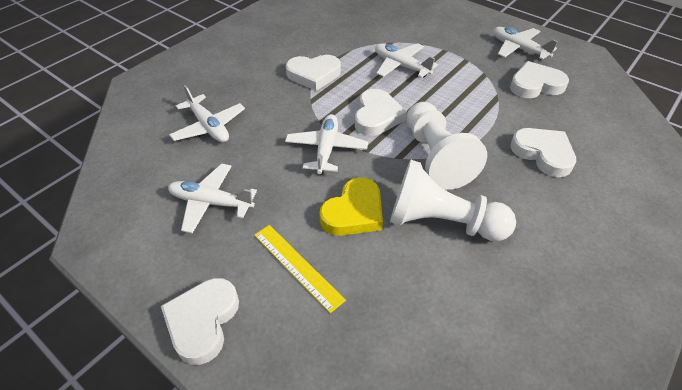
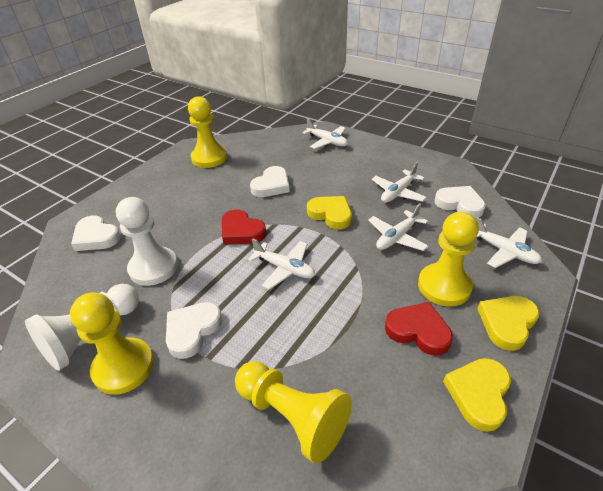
red heart: none = 0 -> [222,209,266,245] [385,302,453,356] = 2
white heart: [161,278,239,365] [286,55,341,91] [355,89,407,136] [510,61,569,98] [510,128,576,177] = 5 -> [71,216,121,251] [166,302,222,359] [250,166,290,197] [434,186,486,219] = 4
yellow heart: [319,177,383,236] = 1 -> [307,196,352,229] [443,358,511,432] [477,296,539,351] = 3
yellow pawn: none = 0 -> [70,293,154,395] [188,96,227,168] [235,361,352,464] [418,212,479,306] = 4
yellow ruler: [254,225,346,313] = 1 -> none = 0

